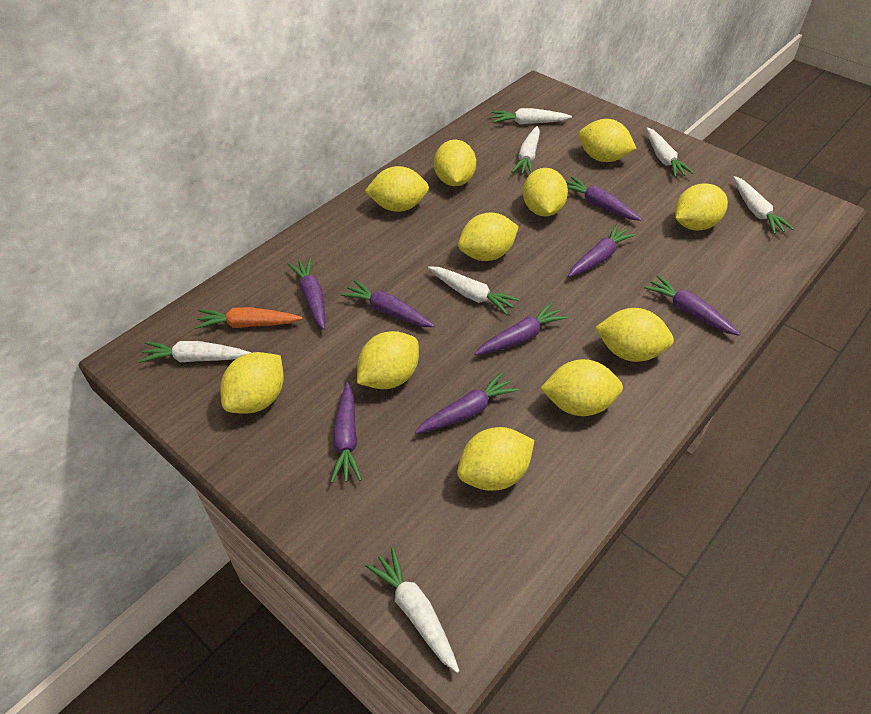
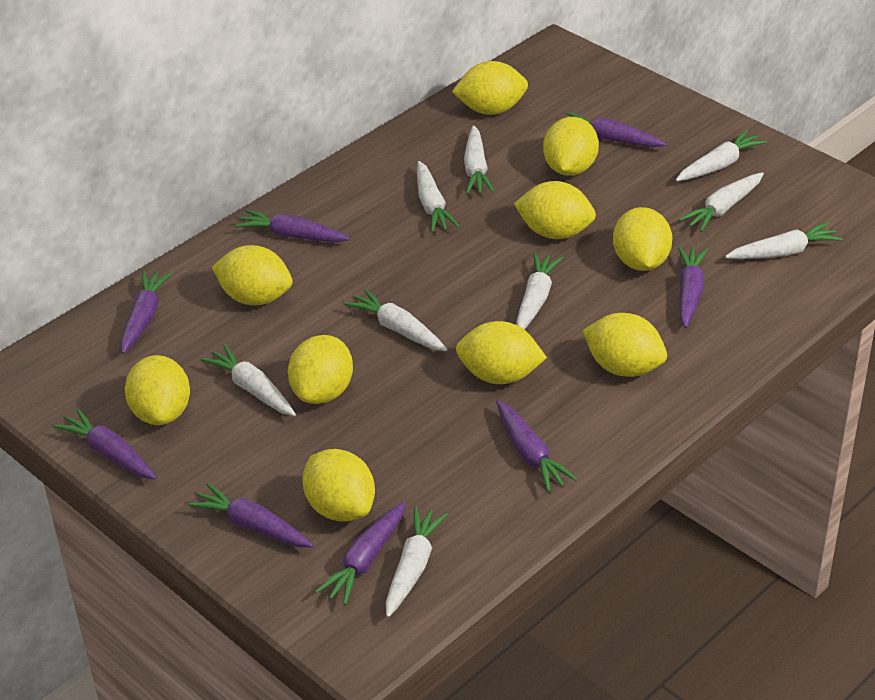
orange carrot: [194,307,302,329] = 1 -> none = 0
white carrot: [138,341,251,363] [365,547,459,673] [428,266,520,315] [492,108,572,124] [512,126,540,174] [646,127,694,178] [733,176,794,234] = 7 -> [201,344,296,416] [344,289,448,351] [385,507,448,618] [417,161,460,232] [464,125,495,194] [516,252,563,330] [676,130,767,181] [679,172,764,232] [725,222,842,259] = 9
yellow lemon: [220,352,284,414] [357,331,419,389] [365,166,429,212] [434,139,476,186] [457,427,534,491] [458,213,519,261] [523,168,568,216] [540,359,623,416] [578,119,637,162] [595,308,674,362] [675,183,728,231] = 11 -> [125,355,190,425] [212,245,293,305] [288,335,353,404] [302,449,375,522] [452,61,528,115] [456,321,547,384] [514,181,596,239] [543,117,599,176] [583,313,667,377] [613,207,672,271] = 10

